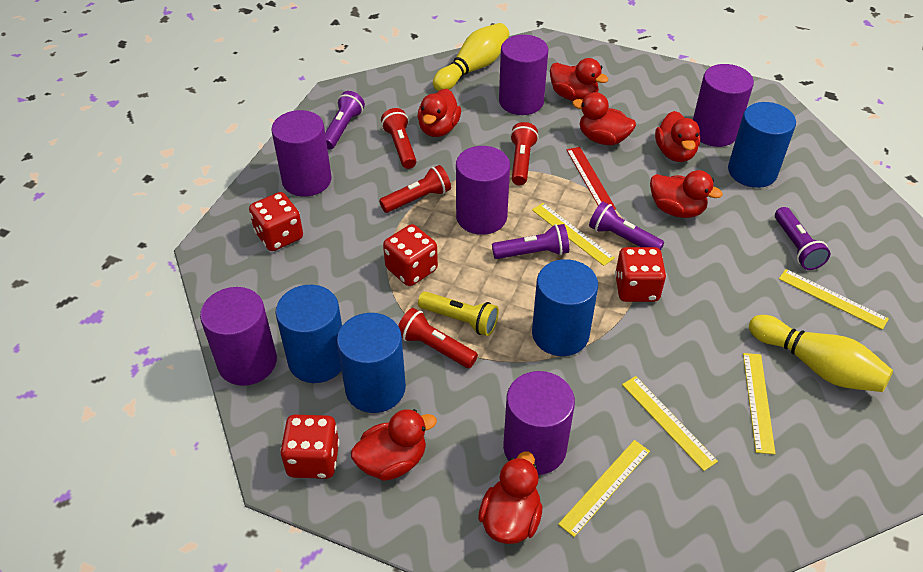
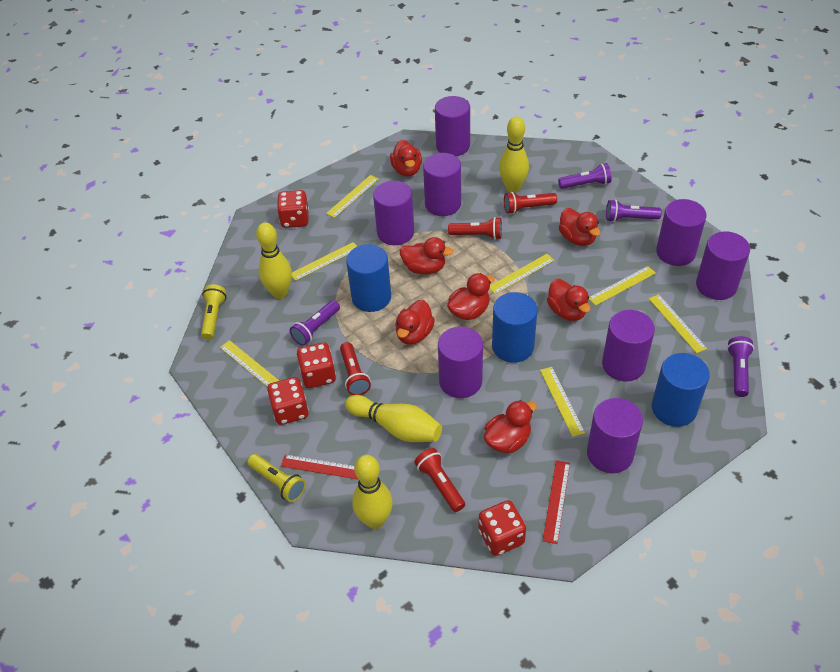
blue cylinder: [275,285,342,383] [337,313,406,413] [532,259,598,356] [728,102,796,188] = 4 -> [346,244,391,312] [492,292,538,363] [652,353,710,427] = 3
purple cylinder: [200,287,277,386] [271,110,332,197] [456,146,510,235] [499,35,549,115] [503,371,575,475] [693,64,754,147] = 6 -> [373,181,414,245] [423,153,461,216] [435,96,470,156] [438,327,483,398] [587,398,643,473] [602,310,655,382] [656,199,706,266] [696,232,750,300] = 8
red ruler: [567,147,616,210] = 1 -> [281,455,359,480] [543,460,570,544] = 2
yellow bowling pin: [433,23,509,91] [749,315,893,392] = 2 -> [256,222,292,299] [345,395,442,442] [352,455,393,529] [499,117,529,193] = 4
yellow flashlight: [418,291,499,336] = 1 -> [201,284,226,340] [247,454,306,502] = 2
yellow ruler: [532,203,615,266] [558,440,650,537] [622,376,718,471] [743,353,776,454] [779,269,889,330] = 5 -> [220,340,279,387] [292,242,357,281] [326,175,379,218] [489,254,555,294] [540,367,585,437] [589,266,656,306] [649,294,707,353] = 7

